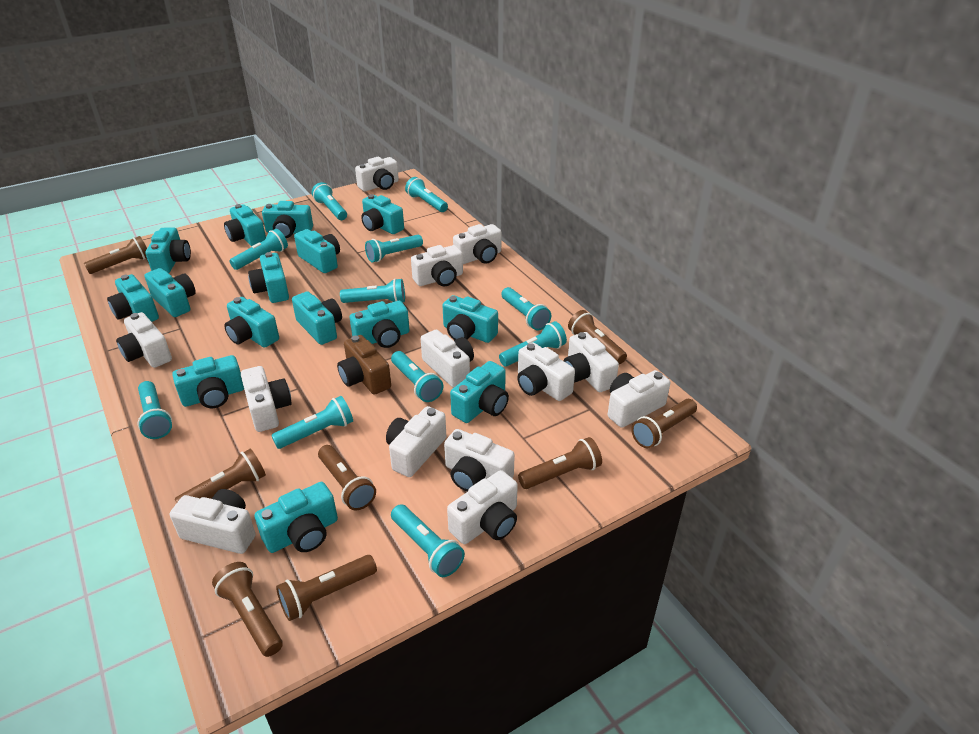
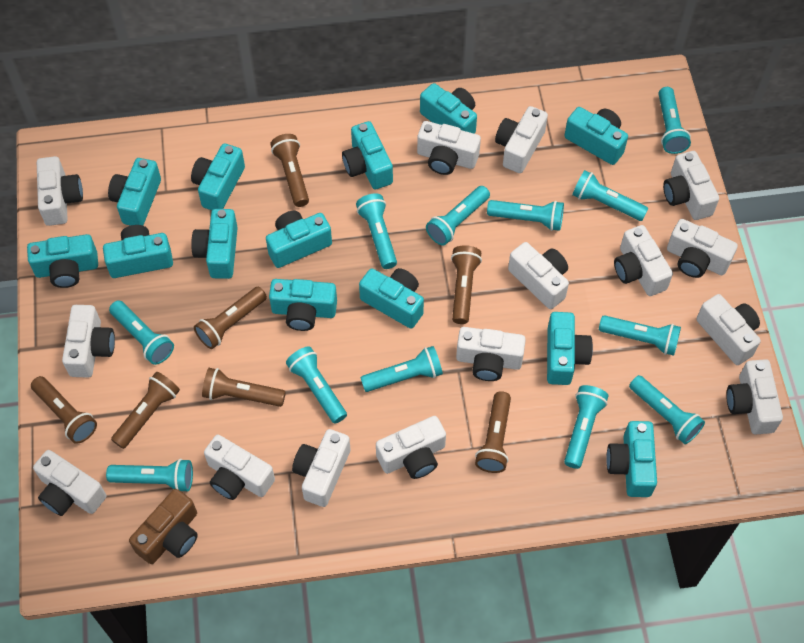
brown flashlight: [84,236,147,274] [175,448,266,503] [212,562,283,657] [276,555,377,621] [318,445,376,510] [518,437,602,489] [568,310,627,364] [631,399,697,448] = 8 -> [31,376,97,444] [111,372,180,449] [194,287,267,349] [202,368,286,407] [271,134,309,207] [451,245,482,324] [475,391,511,473] = 7
turquoise camera: [107,274,159,322] [144,268,196,317] [145,227,191,273] [172,355,244,408] [224,204,266,247] [224,297,279,348] [248,252,289,303] [254,482,338,553] [262,201,313,238] [292,291,342,345] [294,229,340,273] [350,301,409,348] [361,194,404,234] [442,295,498,343] [450,361,509,423] = 15 -> [27,234,98,288] [103,225,173,278] [108,158,161,226] [191,144,245,210] [191,209,238,279] [266,211,332,268] [269,279,337,331] [342,121,393,189] [359,268,424,328] [420,83,477,134] [547,312,593,385] [564,107,628,165] [606,421,657,497] = 13
turquoise flashlight: [137,381,172,439] [230,229,288,270] [271,396,353,449] [312,182,347,220] [340,278,405,303] [365,235,423,263] [391,351,443,402] [391,504,465,577] [405,177,448,212] [499,321,567,367] [501,287,551,330] = 11 -> [106,459,193,492] [109,300,174,365] [286,346,347,424] [356,193,397,269] [360,346,443,392] [426,186,490,246] [487,200,564,231] [564,385,608,469] [572,170,649,221] [599,315,681,356] [629,375,705,444] [658,87,691,154] = 12
white camera: [116,312,172,368] [170,489,256,554] [241,366,292,432] [355,157,399,191] [386,406,446,477] [411,245,463,286] [421,329,474,388] [444,429,515,491] [447,470,518,544] [453,224,502,264] [517,342,575,401] [563,332,619,392] [608,370,670,428] = 13 -> [33,450,106,516] [37,156,83,226] [62,305,115,378] [204,435,275,500] [292,429,350,507] [376,416,446,479] [417,121,481,175] [456,327,526,381] [495,106,548,173] [508,242,569,309] [614,225,673,296] [663,151,719,220] [667,219,738,278] [697,294,761,365] [726,359,783,434] = 15

